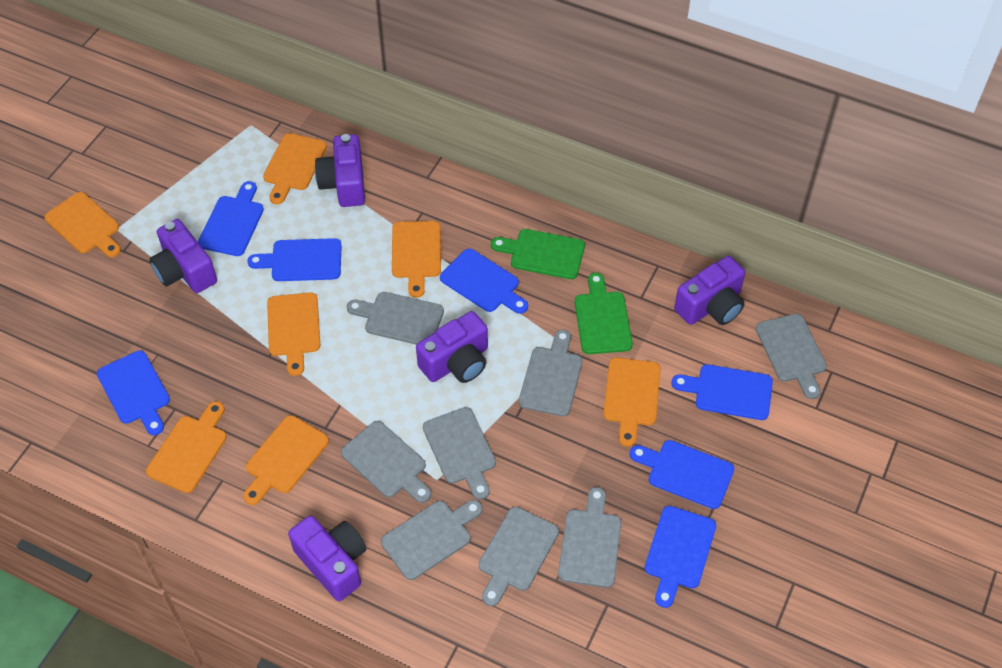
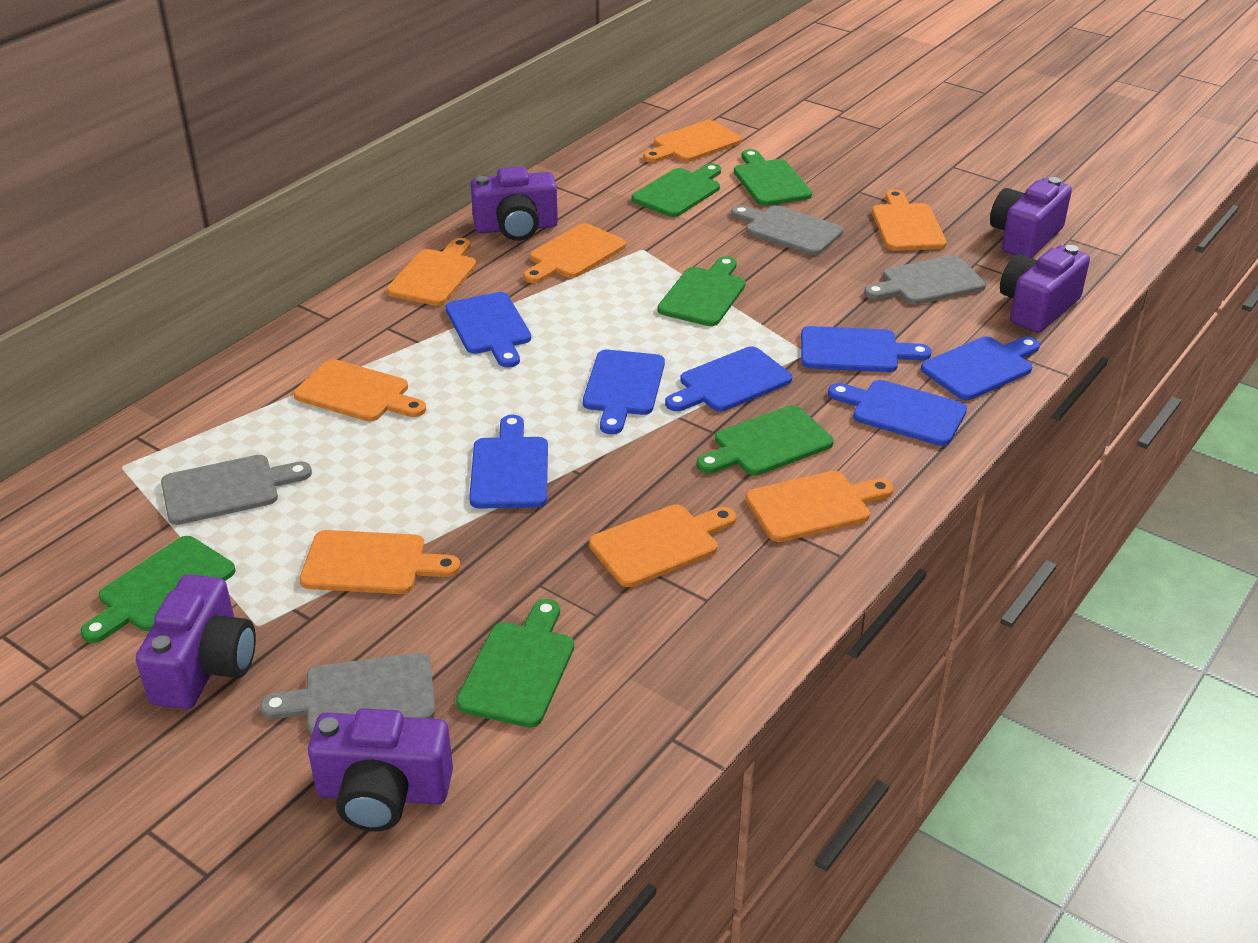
green cutting board: [491,229,585,279] [575,273,633,354] = 2 -> [81,536,236,643] [456,599,574,728] [632,163,721,217] [657,256,746,326] [697,405,834,476] [734,149,812,206] = 6
grey cutting board: [341,421,431,503] [347,292,444,345] [381,500,482,580] [423,407,496,500] [479,507,559,606] [519,330,583,417] [558,487,621,588] [756,314,827,399] = 8 -> [161,455,312,525] [260,653,435,734] [731,205,843,255] [864,255,986,305] = 4
orange cutting board: [44,192,121,257] [146,401,227,493] [243,415,329,505] [263,133,327,204] [267,292,320,376] [392,221,441,298] [603,358,661,447] = 7 -> [294,359,426,422] [300,530,460,594] [386,238,477,306] [523,223,626,283] [589,505,736,587] [643,120,742,163] [746,471,893,542] [872,189,947,251] = 8

